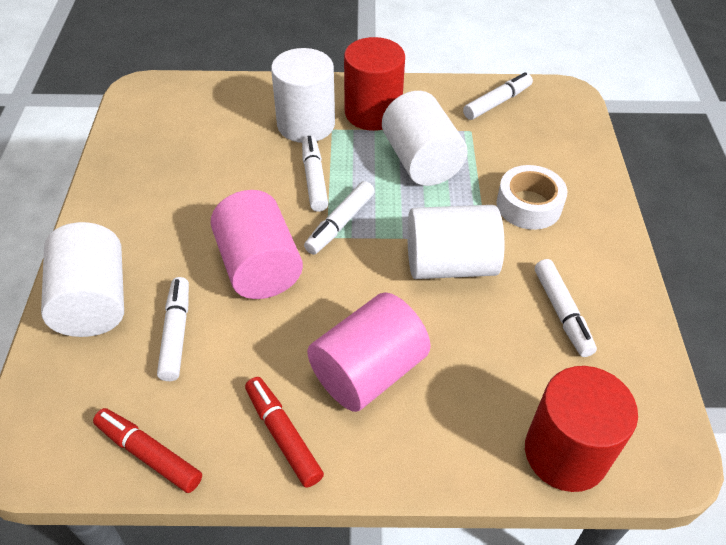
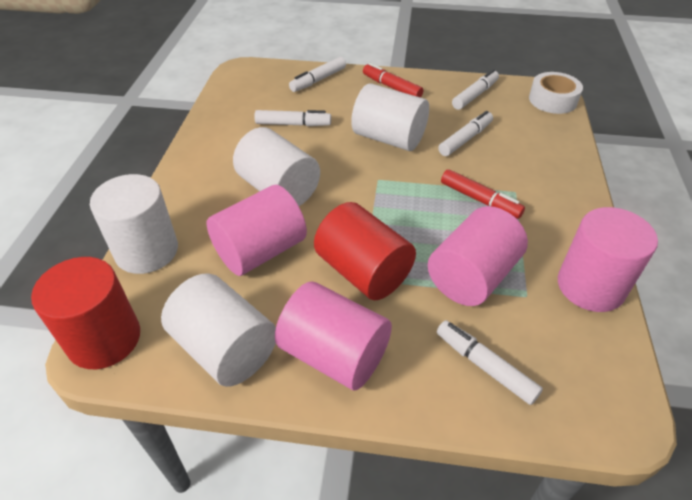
pink cylinder: [211,190,303,299] [307,292,431,412] = 2 -> [206,185,307,276] [275,282,392,391] [428,206,528,306] [558,207,658,312] = 4

